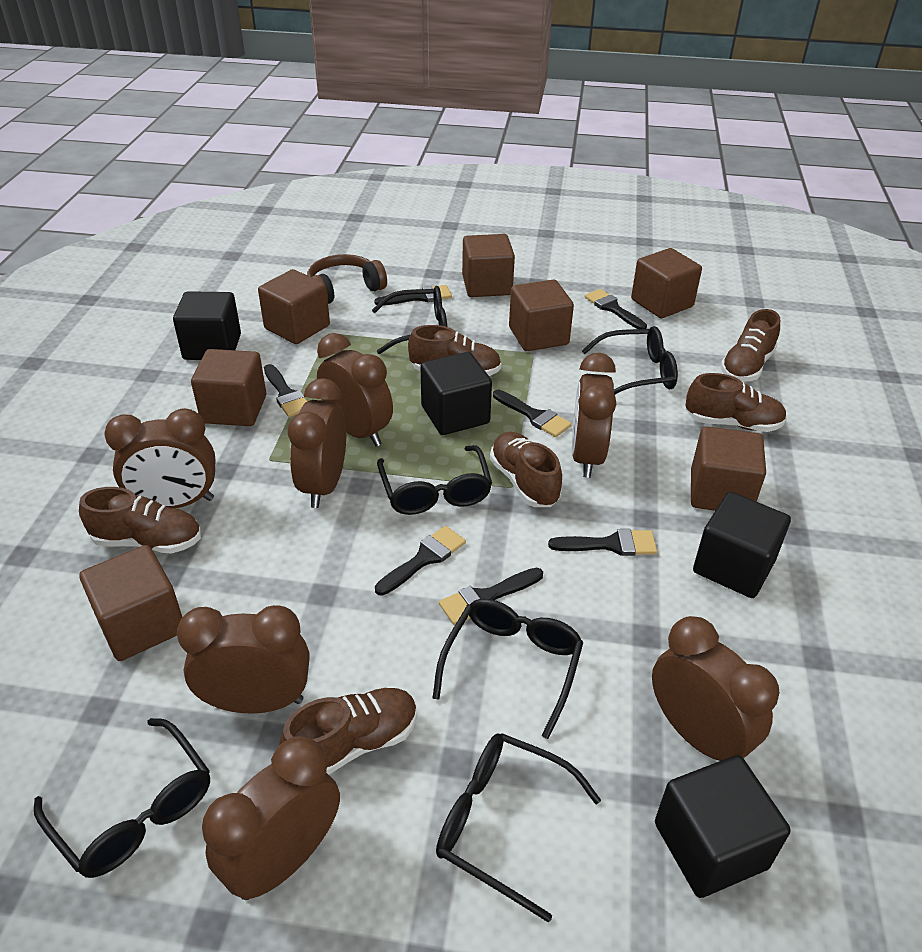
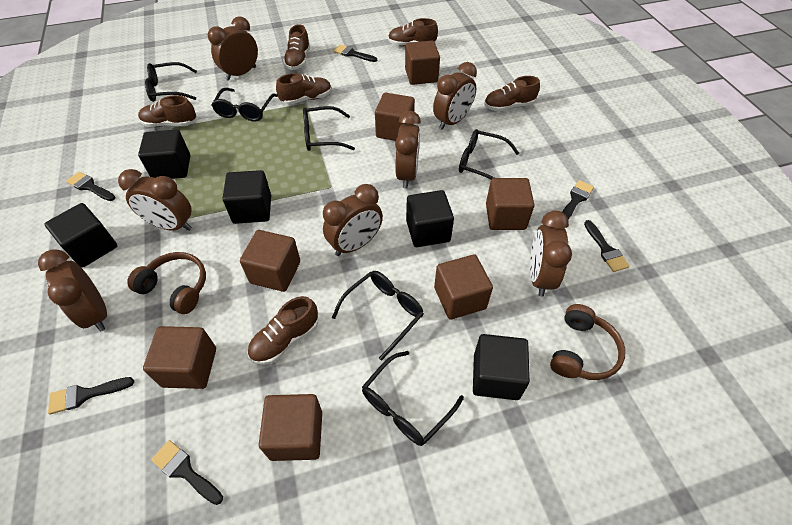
black brush: [264,364,307,417] [374,285,452,306] [375,526,466,596] [439,568,543,625] [493,390,572,437] [548,529,657,556] [584,289,647,329] = 7 -> [48,377,134,414] [66,171,115,201] [151,440,223,505] [333,44,377,62] [562,180,594,219] [584,220,630,272] = 6
black cube: [173,291,241,360] [420,352,492,435] [655,755,790,898] [693,492,791,598] = 4 -> [45,203,117,268] [138,129,190,179] [223,170,271,224] [406,190,454,247] [473,334,530,400] = 5
brown headphones: [307,254,387,304] = 1 -> [127,252,206,314] [550,304,626,380] = 2

